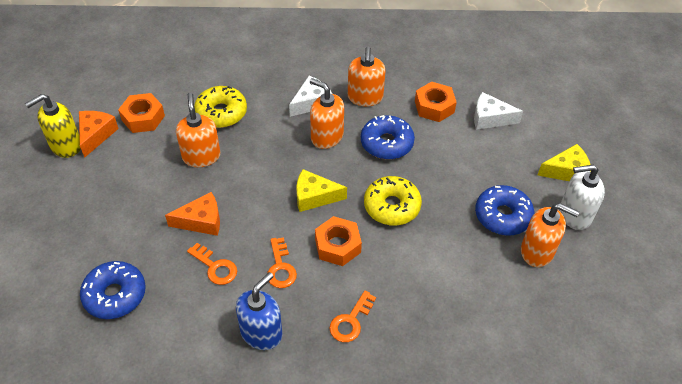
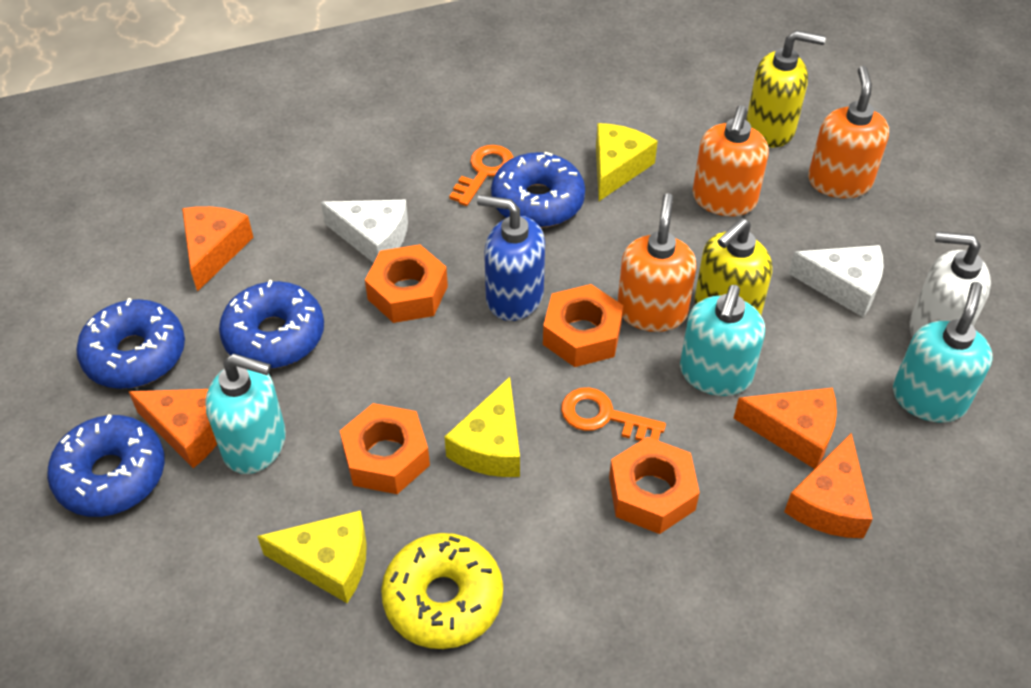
blue donut: [80,261,146,319] [361,115,415,160] [475,185,534,236] = 3 -> [47,414,165,517] [76,298,185,389] [219,280,324,369] [491,152,585,228] = 4
orange cheese: [79,111,119,158] [165,192,220,236] = 2 -> [128,389,217,468] [182,206,254,292] [734,388,837,469] [784,432,873,538] = 4
orange key: [187,243,237,285] [267,237,297,288] [329,290,376,342] = 3 -> [449,145,514,206] [561,387,666,441] = 2
orange nut: [118,93,165,133] [315,216,362,266] [415,82,457,122] = 3 -> [340,403,430,494] [365,244,448,323] [543,284,623,367] [609,437,700,534] = 4
orange soap dispenser: [176,92,220,167] [310,78,344,149] [348,47,385,107] [521,203,579,267] = 4 -> [618,193,696,332] [693,105,769,216] [808,66,889,198] = 3
turquoise soap dispenser: none = 0 -> [205,354,286,474] [680,285,765,396] [893,282,993,423] = 3
yellow cheese: [296,169,347,212] [538,144,591,181] = 2 -> [257,510,367,603] [445,377,520,477] [596,123,658,201] = 3
yellow donut: [194,86,247,128] [364,176,422,226] = 2 -> [381,533,503,649] = 1
yellow soap dispenser: [25,94,81,158] = 1 -> [695,218,772,315] [746,30,826,148] = 2

